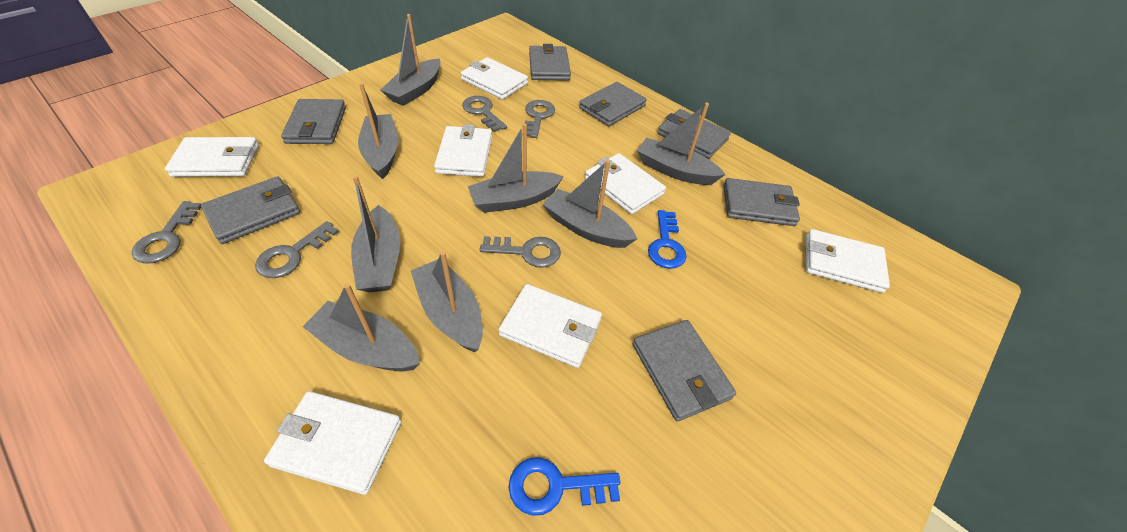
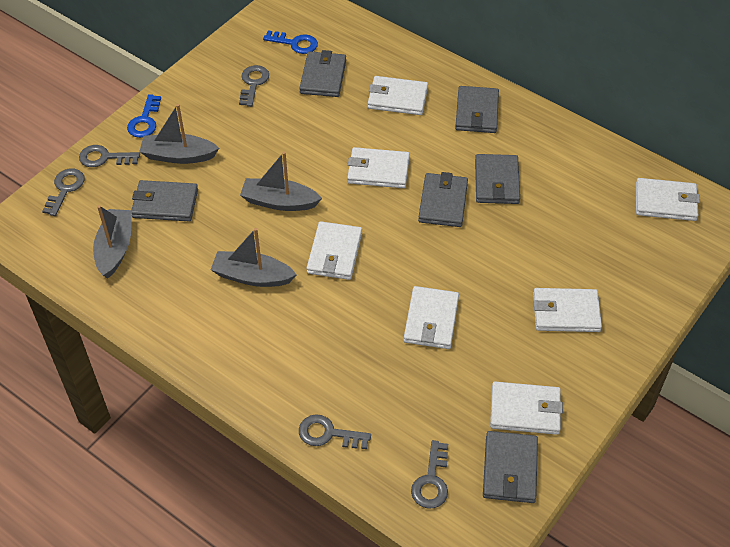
grey boat: [303,283,420,371] [351,176,400,292] [358,83,399,179] [381,14,441,106] [411,251,483,352] [468,123,564,213] [543,160,637,248] [637,103,726,185] = 8 -> [93,205,132,279] [139,104,219,164] [211,228,297,287] [240,152,322,211] = 4
grey wallet: [201,176,300,244] [281,99,346,144] [529,44,571,81] [579,82,647,126] [633,320,736,422] [657,109,731,159] [723,178,800,226] = 7 -> [132,180,198,221] [300,50,346,97] [418,172,468,227] [455,86,499,133] [475,154,520,204] [483,431,538,503] = 6

